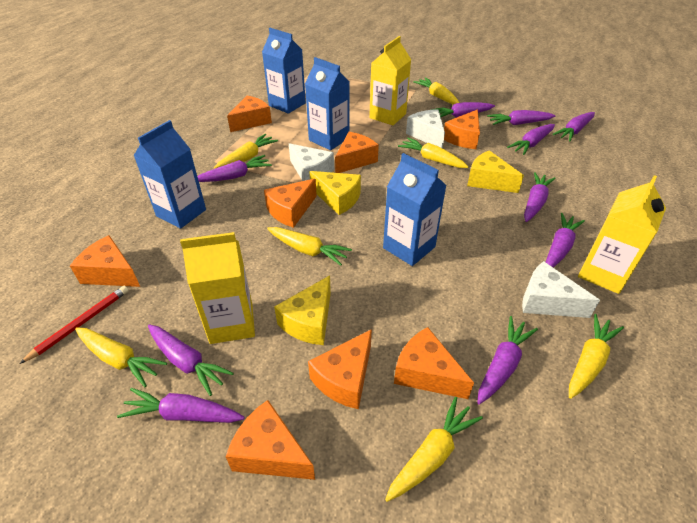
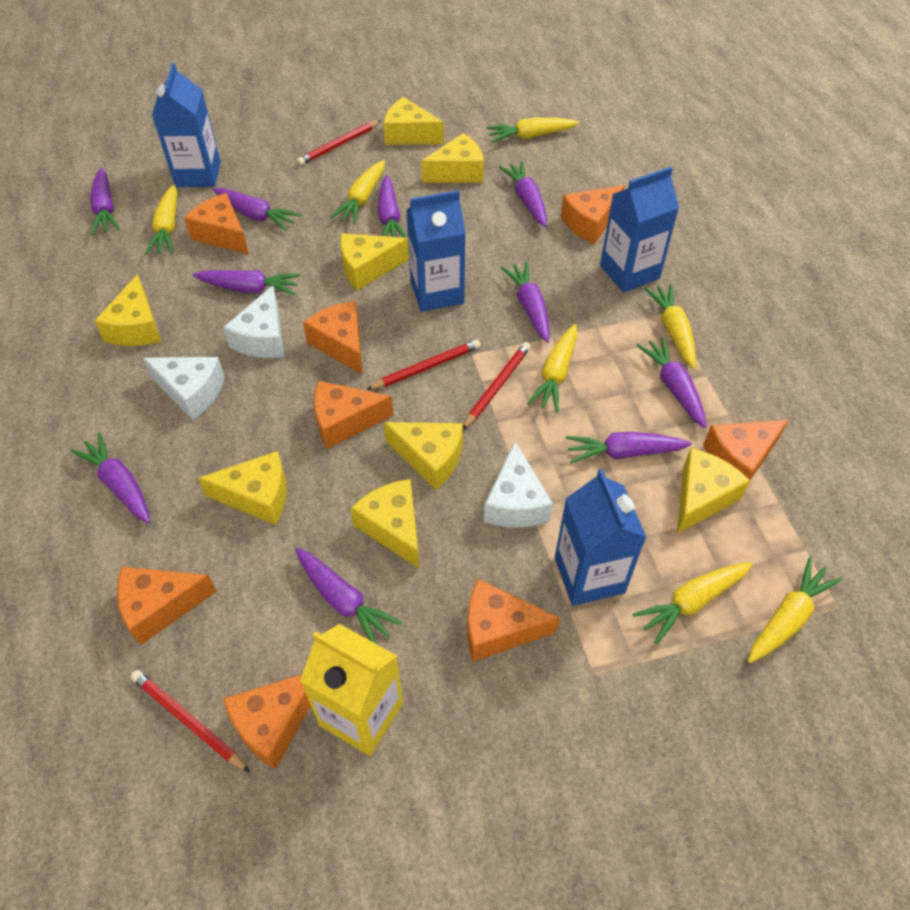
red pencil: [19,286,129,364] = 1 -> [130,670,250,773] [297,120,381,165] [366,340,481,390] [463,342,531,429] = 4
yellow carton: [180,232,255,344] [369,36,411,125] [578,175,666,294] = 3 -> [300,624,403,756] = 1
yellow cheese: [274,275,331,345] [309,171,361,215] [467,150,524,193] = 3 -> [95,274,161,346] [198,451,287,525] [340,233,409,290] [351,479,420,569] [383,422,463,490] [384,97,444,145] [421,133,484,183] [677,448,750,534] = 8

